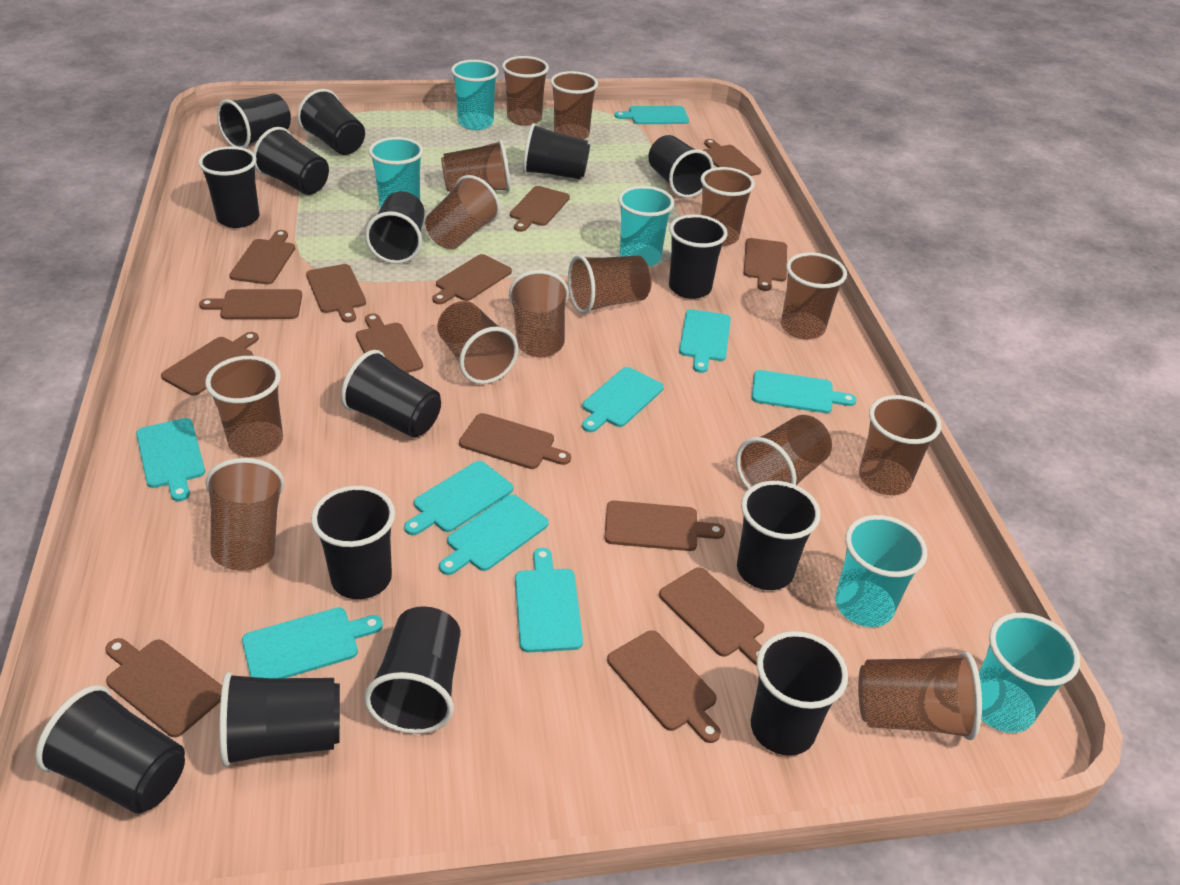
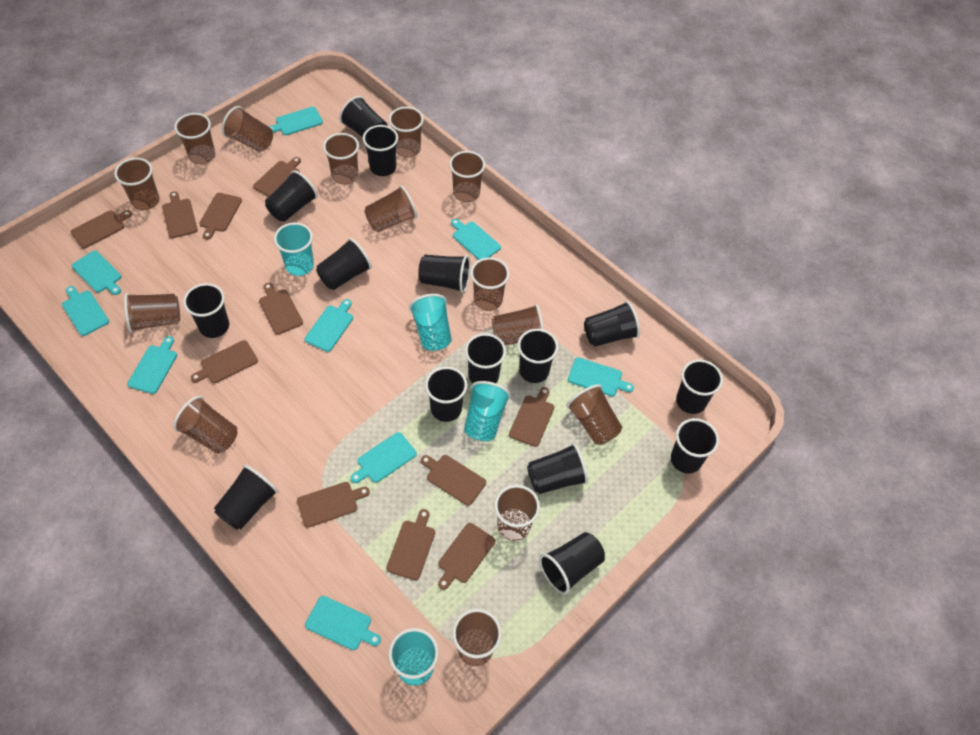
brown cutting board: [106,638,222,737] [161,332,259,395] [199,289,302,319] [229,230,295,284] [306,264,366,323] [356,313,423,373] [432,254,512,304] [459,413,571,469] [510,186,570,232] [604,500,725,551] [607,630,721,743] [659,567,764,666] [703,139,761,176] [744,238,787,291] = 14 -> [71,210,132,248] [162,191,198,238] [191,340,258,384] [199,193,242,240] [253,157,301,197] [259,283,303,335] [297,482,370,528] [386,509,435,580] [421,455,486,506] [438,523,495,590] [509,387,554,447] = 11
turquoise cup: [369,137,423,208] [451,60,499,130] [618,186,674,267] [835,515,927,627] [979,613,1080,733] = 5 -> [274,223,314,276] [388,628,439,686] [409,294,452,351] [464,381,511,441] = 4

